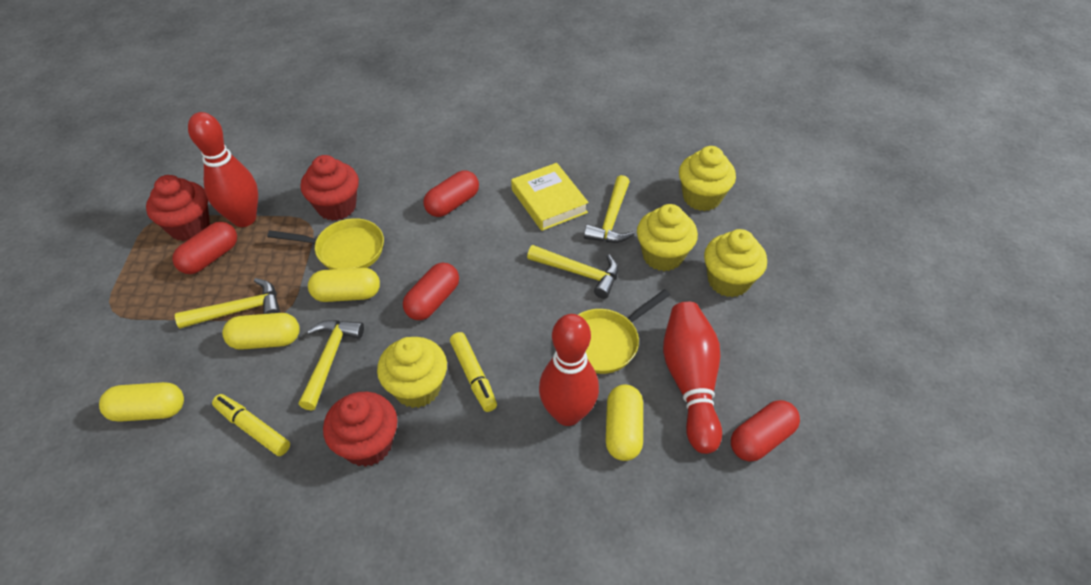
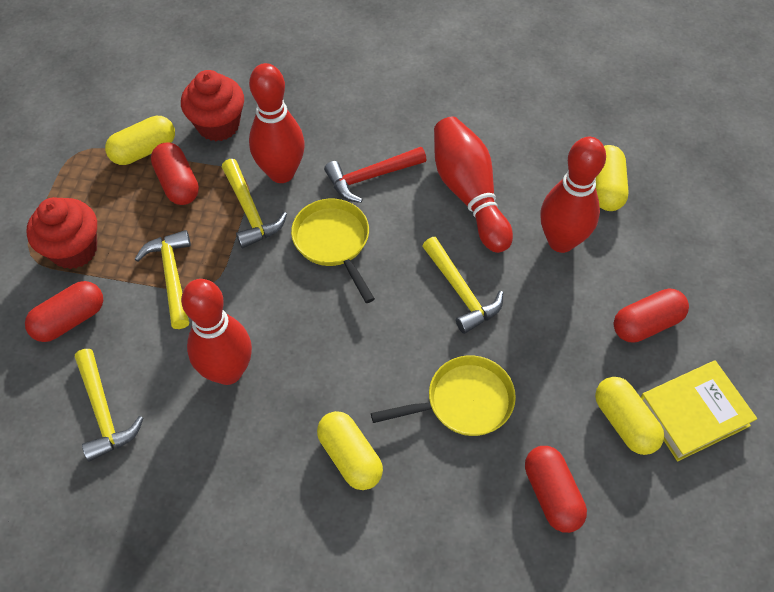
red bowling pin: [188,112,258,227] [539,314,599,426] [663,301,722,454] = 3 -> [181,279,252,385] [249,63,305,183] [434,117,513,253] [540,137,606,253] = 4
red cupcake: [146,175,210,241] [301,155,359,221] [323,392,398,467] = 3 -> [26,197,97,269] [181,70,244,141] = 2
red hammer: none = 0 -> [324,147,426,203] = 1
yellow cupcake: [377,337,447,408] [637,204,698,271] [679,146,736,211] [704,229,767,297] = 4 -> none = 0
yellow marker: [212,394,290,456] [450,332,497,412] = 2 -> none = 0

